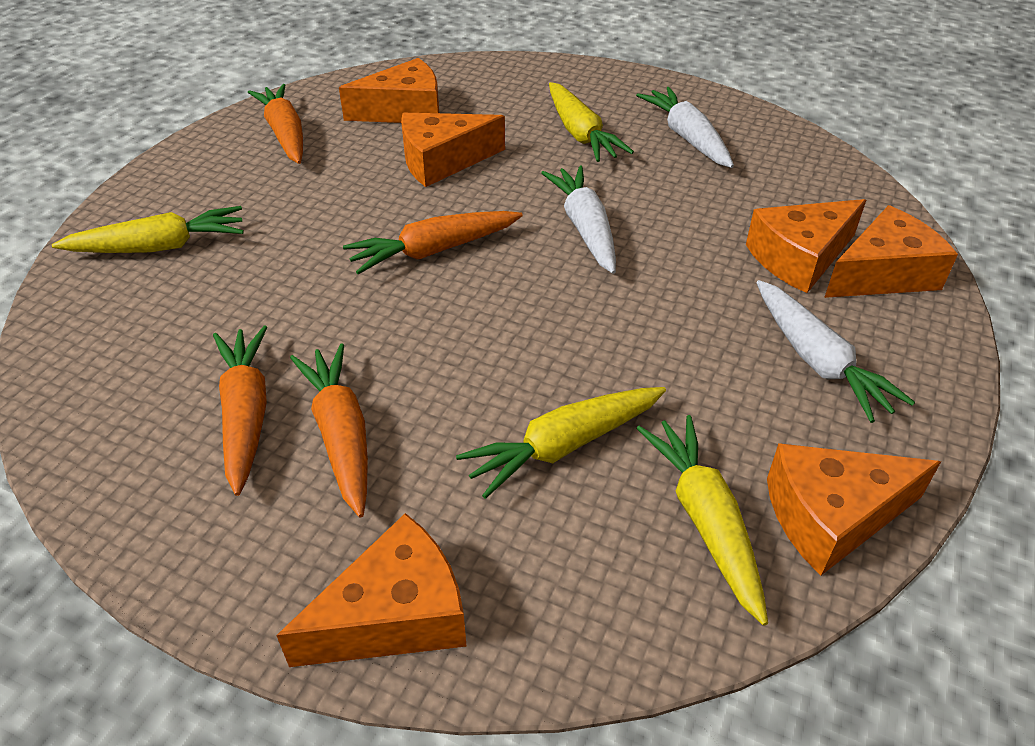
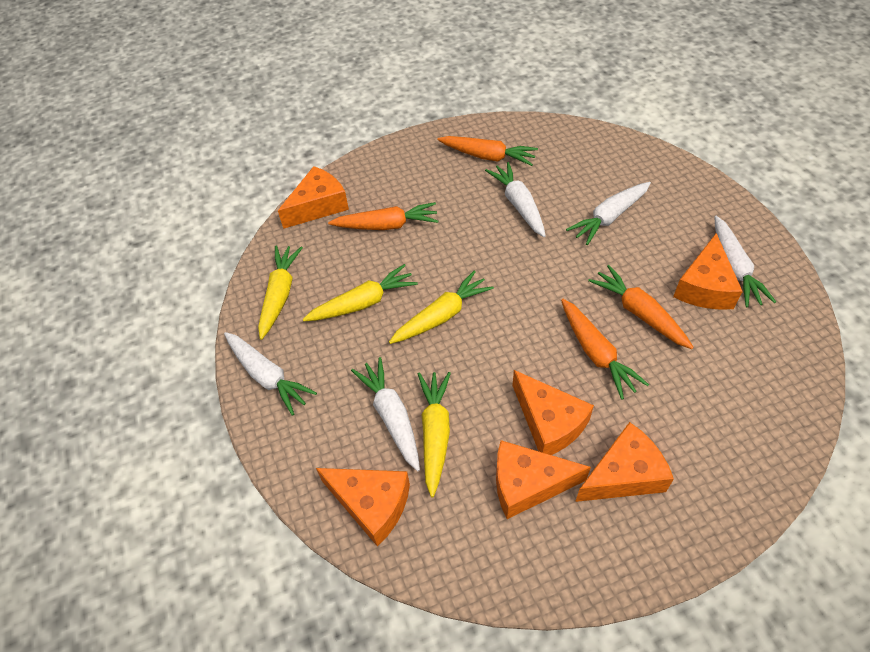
white carrot: [541,166,616,274] [636,87,734,168] [756,280,915,423] = 3 -> [224,332,317,416] [351,357,420,472] [485,162,546,237] [566,182,651,245] [714,216,776,308] = 5

